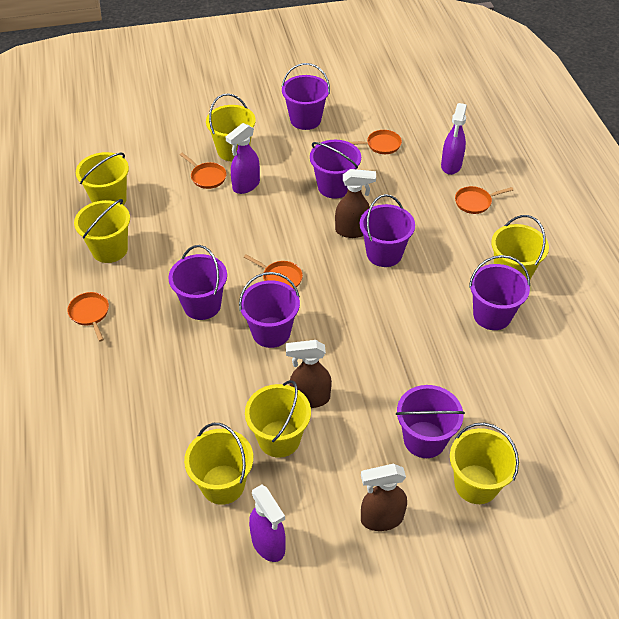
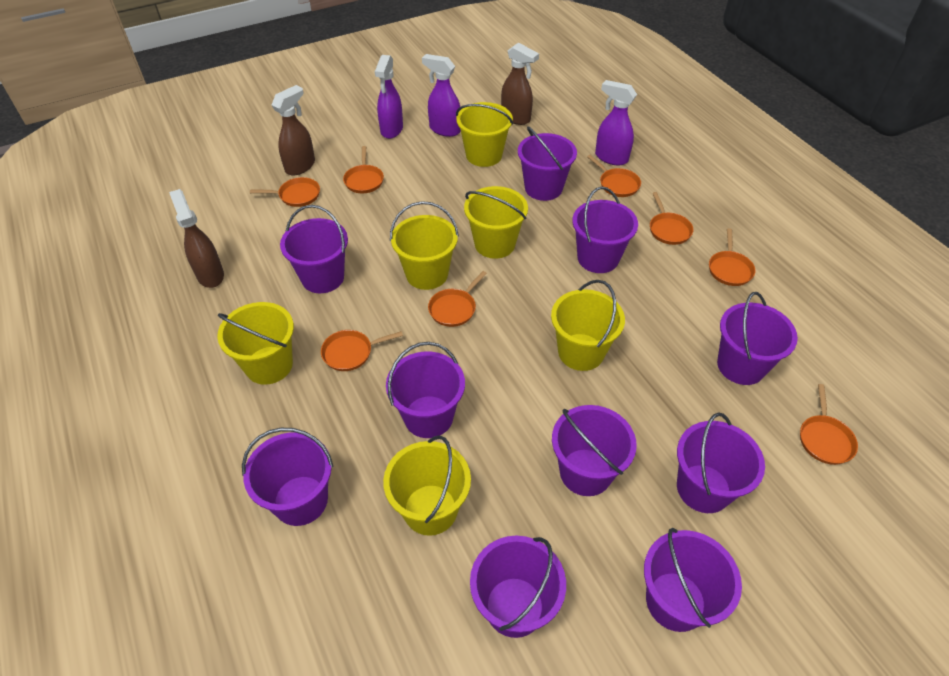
orange pan: [67,292,109,342] [180,153,227,189] [244,255,303,289] [350,130,402,154] [455,186,513,214] = 5 -> [250,177,320,207] [321,330,403,371] [343,146,384,193] [428,271,487,327] [587,155,641,197] [650,192,694,245] [709,228,755,286] [800,384,858,465] = 8
purple bucket: [168,245,227,320] [239,272,300,348] [282,63,330,130] [310,140,361,199] [360,194,415,267] [396,385,465,458] [469,255,530,330] = 7 -> [242,428,333,526] [280,205,348,293] [386,342,465,438] [470,536,566,638] [518,126,577,201] [552,405,637,496] [572,186,638,273] [644,528,742,632] [677,413,765,513] [717,292,798,385] = 10
yellow bucket: [74,199,130,263] [76,152,129,205] [184,423,253,505] [206,93,256,162] [245,380,311,458] [450,423,519,504] [491,215,549,279] = 7 -> [217,302,294,385] [383,435,471,536] [390,201,459,290] [456,102,513,167] [464,186,528,259] [551,280,625,371] = 6

